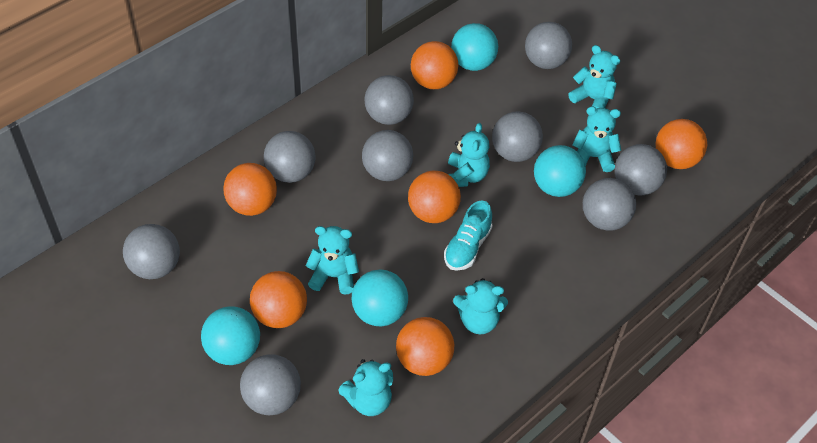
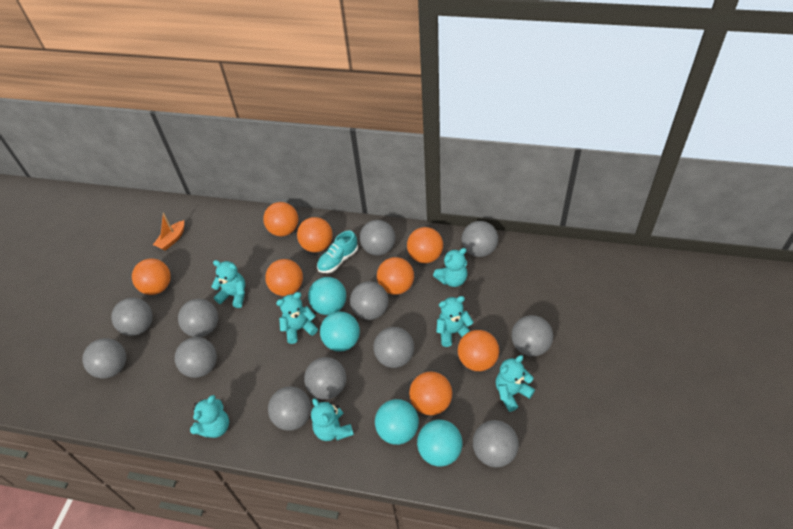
grey ball: [123,224,180,279] [240,354,301,415] [264,131,316,183] [362,130,413,181] [364,75,414,125] [492,111,543,162] [525,22,572,69] [583,178,636,231] [615,144,667,196] = 9 -> [83,338,126,378] [111,298,153,336] [175,337,217,378] [178,299,218,337] [268,386,311,431] [304,357,346,400] [350,281,388,320] [360,220,395,256] [373,327,414,368] [462,221,498,257] [473,420,519,467] [511,315,553,356] = 12
orange ball: [223,163,277,216] [250,271,307,328] [396,317,454,376] [408,171,461,223] [411,41,458,89] [655,119,707,169] = 6 -> [132,258,171,295] [263,202,298,236] [265,259,303,296] [297,217,333,252] [377,257,414,295] [407,227,443,263] [409,372,452,415] [458,330,499,371] = 8
orange boat: none = 0 -> [153,213,184,251] = 1
turquoise teddy bear: [306,226,359,294] [339,359,393,416] [448,123,490,187] [453,278,508,334] [568,45,620,108] [572,106,621,172] = 6 -> [190,395,229,438] [211,260,245,308] [276,292,318,344] [311,398,354,441] [433,248,468,287] [436,296,474,347] [496,355,535,412] = 7

